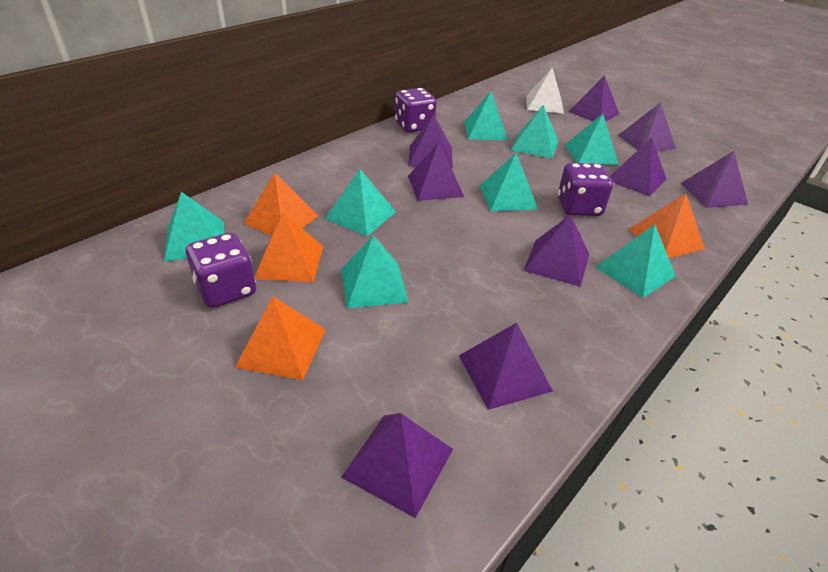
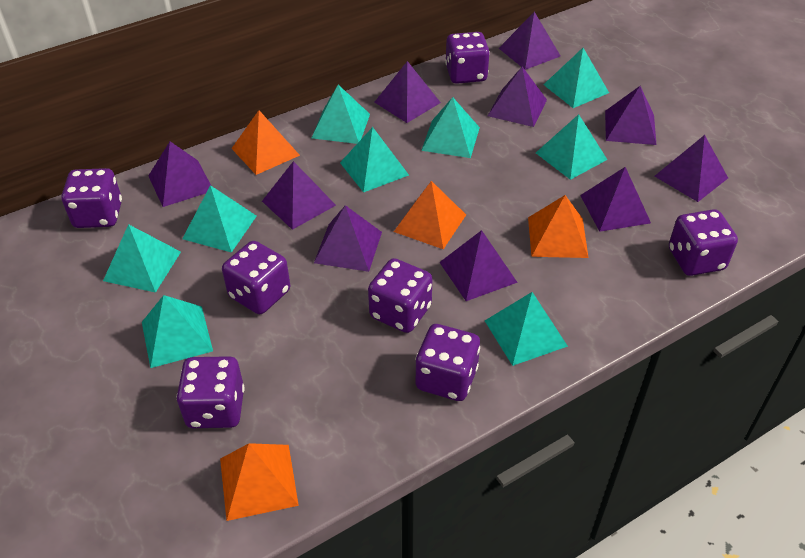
purple dice: [186,233,256,308] [395,88,436,133] [558,163,613,216] = 3 -> [62,168,122,228] [177,356,244,428] [222,241,290,314] [368,258,432,333] [415,324,480,401] [445,32,490,84] [669,209,738,276] = 7
purple pyramid: [341,413,453,518] [408,114,453,169] [408,142,464,201] [459,323,553,410] [524,215,589,287] [569,75,619,121] [610,137,667,197] [618,102,676,151] [680,151,748,208] = 9 -> [148,141,211,207] [262,161,336,230] [314,205,382,272] [374,61,441,123] [439,230,518,301] [488,67,547,127] [499,12,560,70] [580,167,651,232] [605,86,656,145] [655,135,728,202] = 10
turquoise pyramid: [164,192,224,262] [325,169,396,236] [341,236,408,309] [464,91,508,140] [480,153,538,211] [511,105,558,158] [565,114,619,165] [595,224,676,298] = 8 -> [103,224,181,293] [142,295,213,368] [182,185,257,253] [312,85,370,144] [340,127,409,193] [421,97,480,158] [485,292,568,366] [536,114,607,180] [543,48,609,108] = 9
white pyramid: [526,68,564,113] = 1 -> none = 0

